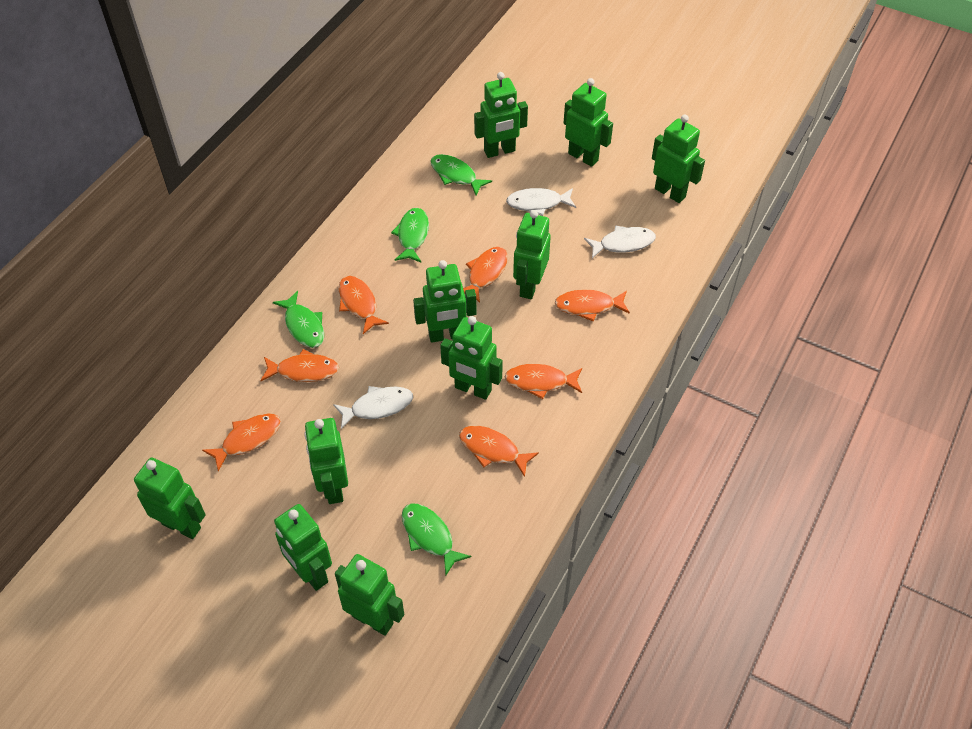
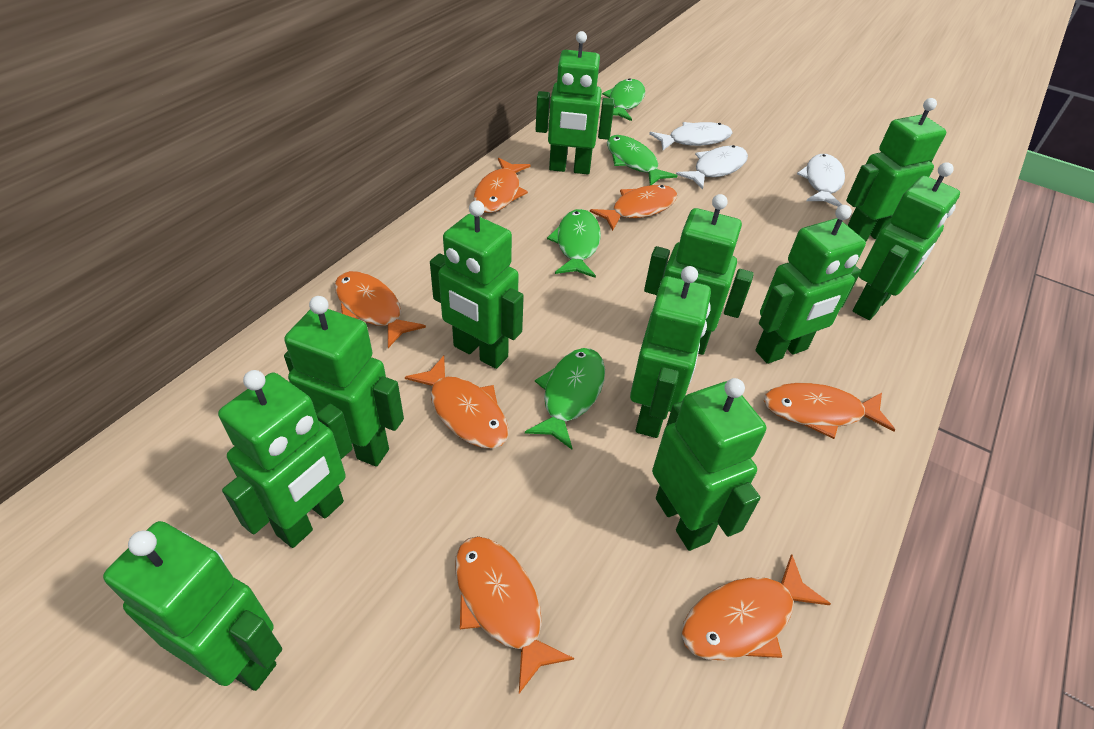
green robot: [134,458,206,539] [274,504,332,591] [304,418,348,504] [335,554,404,636] [413,260,476,343] [440,316,503,400] [474,72,528,158] [513,210,551,299] [564,78,613,167] [652,115,705,203] = 10 -> [103,521,282,691] [218,370,353,548] [284,296,404,466] [430,200,524,369] [536,31,615,174] [630,266,711,438] [644,194,754,355] [652,378,766,551] [755,205,866,364] [846,98,946,241] [853,162,960,320] = 11

